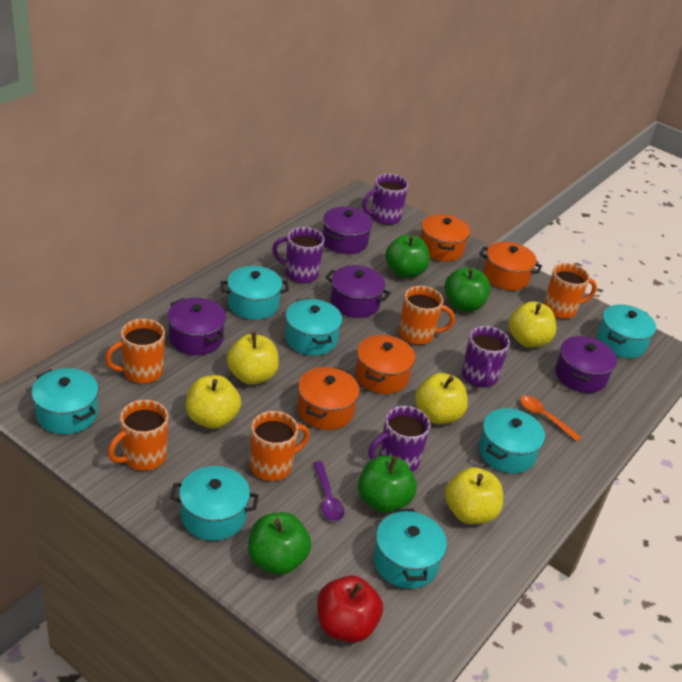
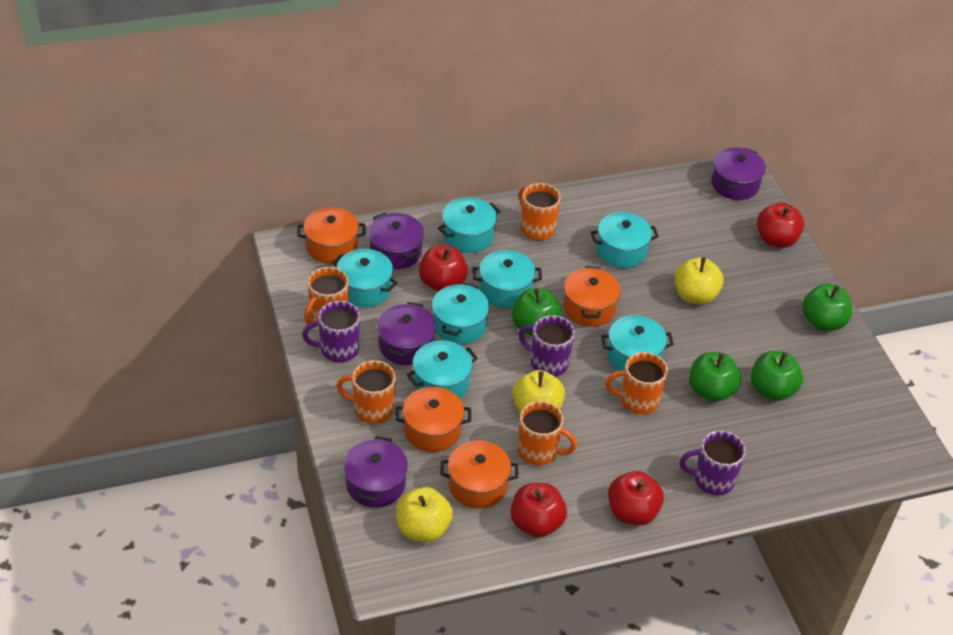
orange spoon: [520,396,582,442] = 1 -> none = 0
purple mug: [272,227,325,283] [362,174,409,225] [368,406,431,472] [462,326,510,388] = 4 -> [302,301,360,362] [518,315,575,377] [680,430,746,495] = 3
purple spoon: [313,461,344,521] = 1 -> none = 0
red apple: [317,576,383,643] = 1 -> [419,245,468,292] [510,483,567,538] [608,471,664,525] [757,202,804,248] = 4
yellow apple: [186,375,241,429] [227,332,279,385] [415,373,468,424] [445,467,503,524] [509,301,557,348] = 5 -> [396,487,453,543] [512,370,565,413] [675,257,724,305] = 3

